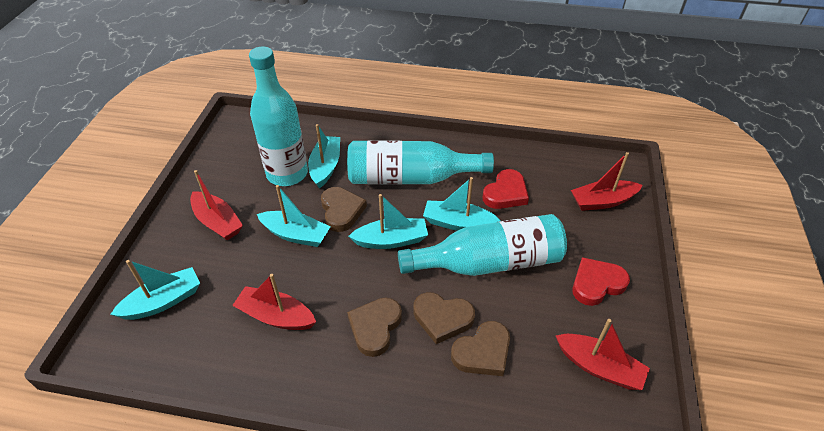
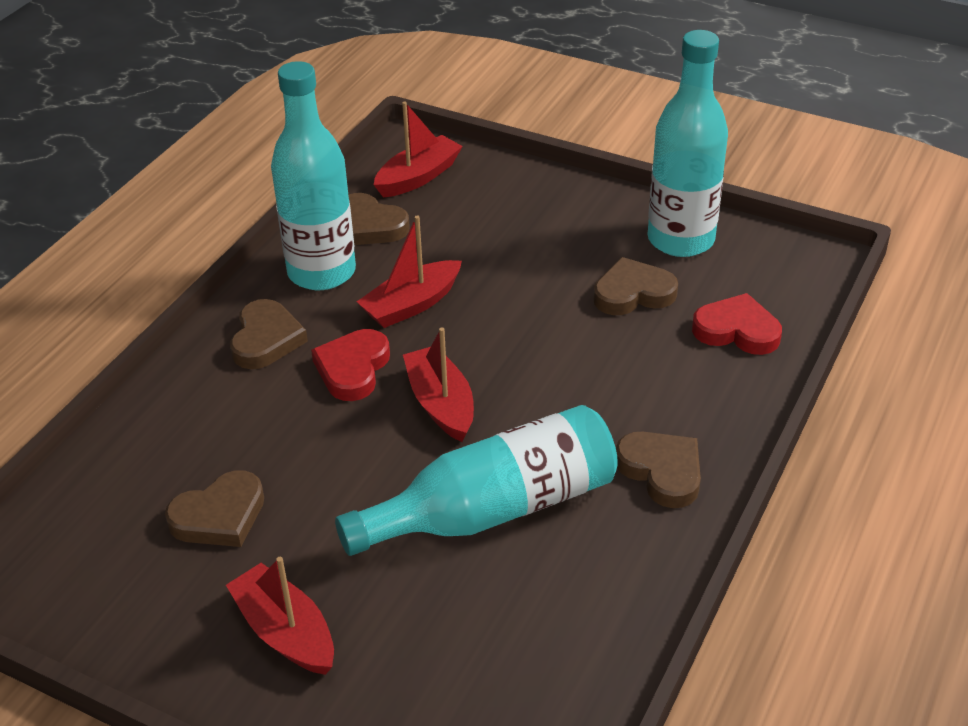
brown heart: [321,187,367,232] [347,297,402,357] [413,292,475,344] [451,321,510,376] = 4 -> [165,470,264,547] [230,299,308,369] [348,193,410,245] [593,257,678,315] [616,431,701,508] = 5
turquoise boat: [110,260,200,320] [257,185,331,247] [308,124,340,188] [349,194,428,249] [423,177,501,231] = 5 -> none = 0

